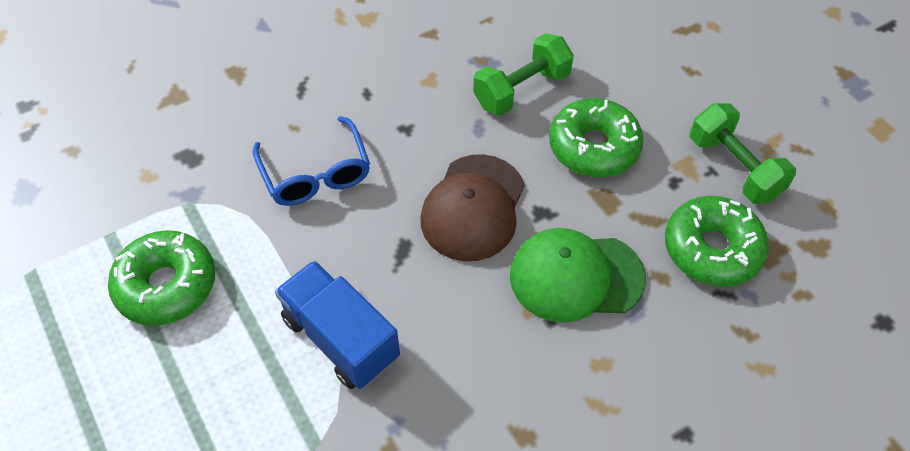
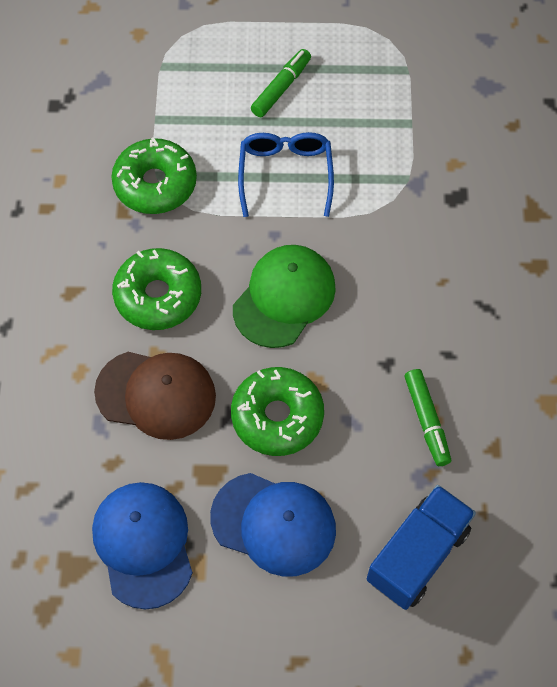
blue cap: none = 0 -> [92,482,193,609] [210,473,336,577] = 2
green dumbbell: [473,33,574,116] [690,103,796,204] = 2 -> none = 0
green marker: none = 0 -> [251,49,311,117] [404,369,451,466] = 2

